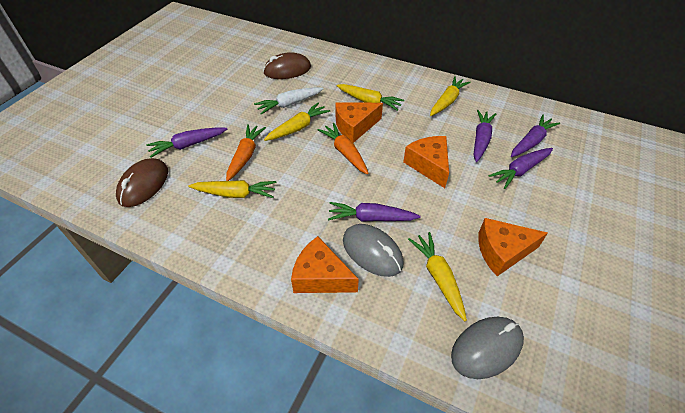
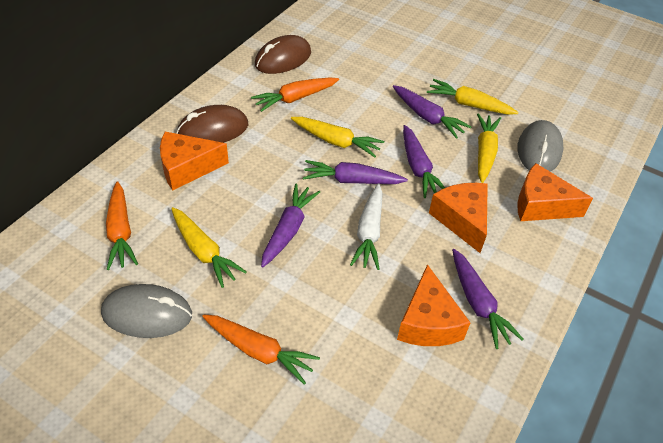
orange carrot: [226,124,266,181] [317,123,369,174] = 2 -> [106,181,138,270] [202,315,320,385] [251,78,339,112] = 3
yellow carrot: [188,180,276,198] [264,102,330,141] [336,84,404,111] [408,232,467,321] [430,76,471,116] = 5 -> [171,207,247,288] [291,117,384,158] [427,79,519,115] [477,113,501,183] = 4

